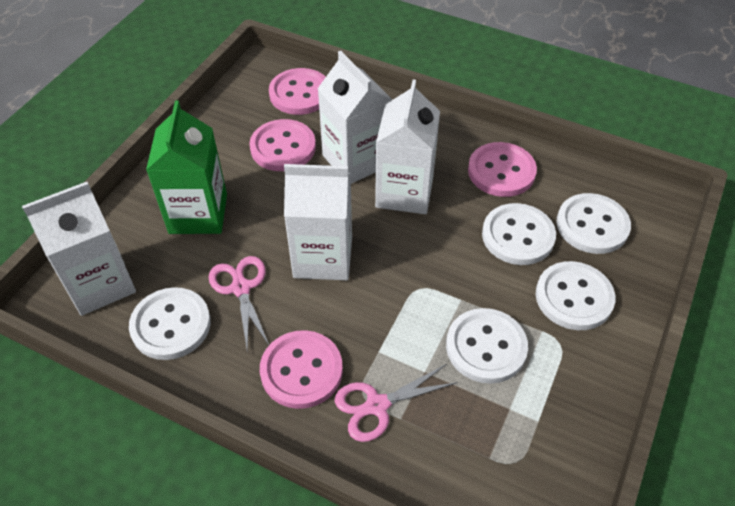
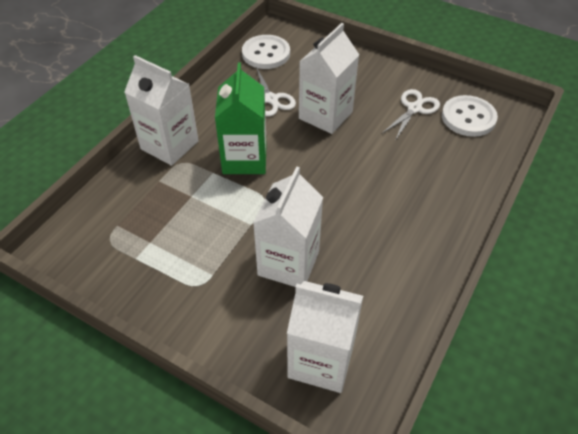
pink button: [249,119,316,171] [260,330,343,409] [269,68,326,115] [468,142,537,197] = 4 -> none = 0
pink scissors: [208,256,269,349] [335,364,458,442] = 2 -> none = 0
white button: [129,287,211,360] [446,308,528,384] [482,203,556,265] [536,261,615,330] [557,193,631,254] = 5 -> [242,35,290,69] [442,95,498,137] = 2
white scissors: none = 0 -> [246,67,296,116] [382,89,440,141] = 2

